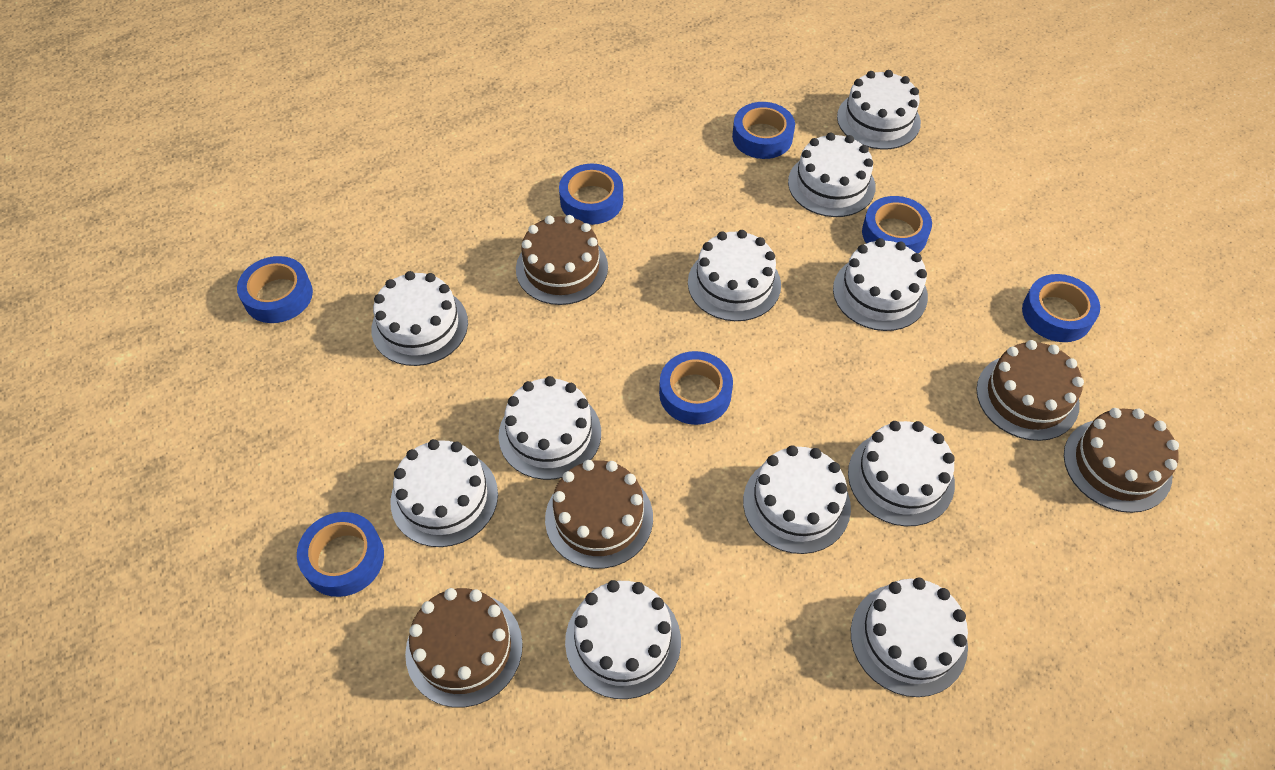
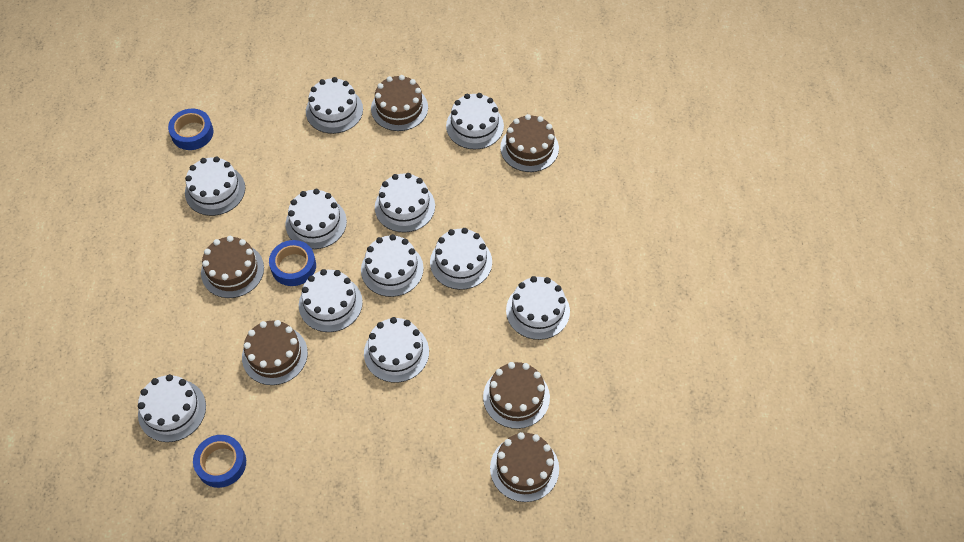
blue tape: [237,256,313,323] [297,512,384,597] [559,164,623,225] [659,351,733,425] [732,102,795,159] [862,196,932,253] [1022,274,1100,342] = 7 -> [168,108,213,150] [193,435,246,488] [269,240,316,286] = 3
brown cake: [405,588,523,708] [516,215,608,305] [545,460,653,569] [976,340,1084,441] [1064,408,1179,513] = 5 -> [201,236,264,298] [242,320,308,385] [371,75,428,131] [483,362,550,429] [490,432,559,502] [500,114,559,172] = 6

